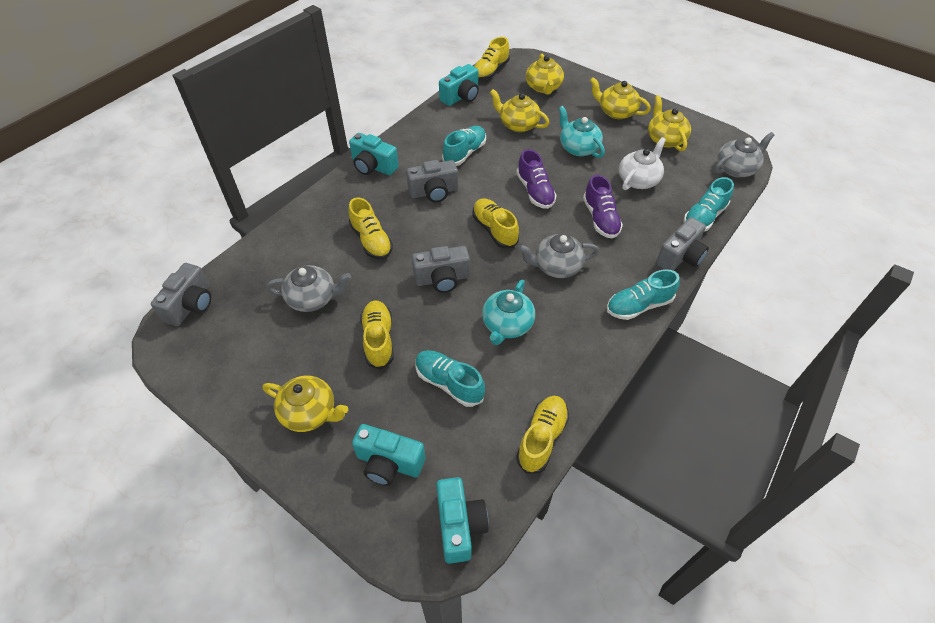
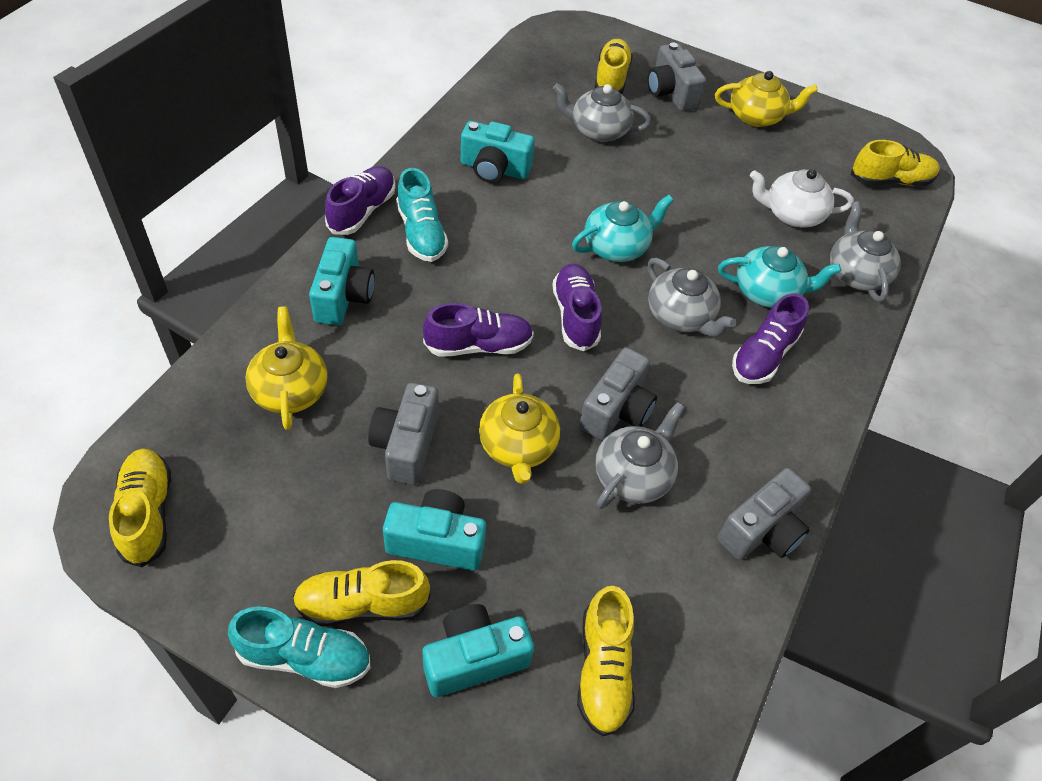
grey teapot: [266,265,351,312] [518,234,599,278] [715,132,774,177] = 3 -> [553,83,651,142] [595,402,685,509] [647,258,736,337] [830,202,901,302] = 4
purple shoe: [516,149,556,209] [583,175,623,239] = 2 -> [325,166,395,235] [423,303,534,357] [552,264,602,351] [732,293,809,384] = 4
turquoise shoe: [415,350,485,407] [442,126,486,166] [607,269,680,320] [684,177,734,232] = 4 -> [228,607,370,688] [396,168,448,262] = 2
yellow teapot: [263,376,348,432] [490,89,549,132] [526,54,564,95] [590,77,651,119] [648,95,691,151] = 5 -> [245,306,328,430] [479,373,560,484] [715,71,818,127] = 3

